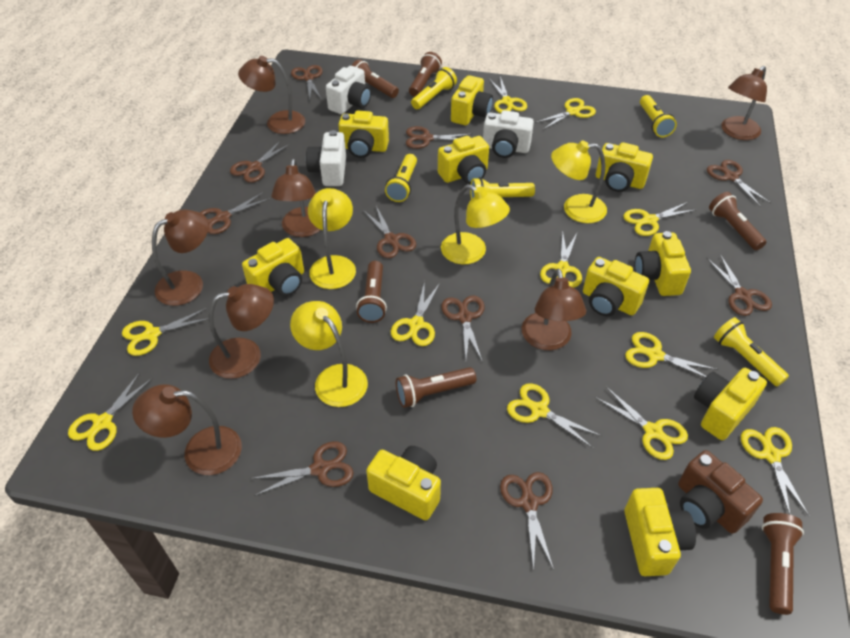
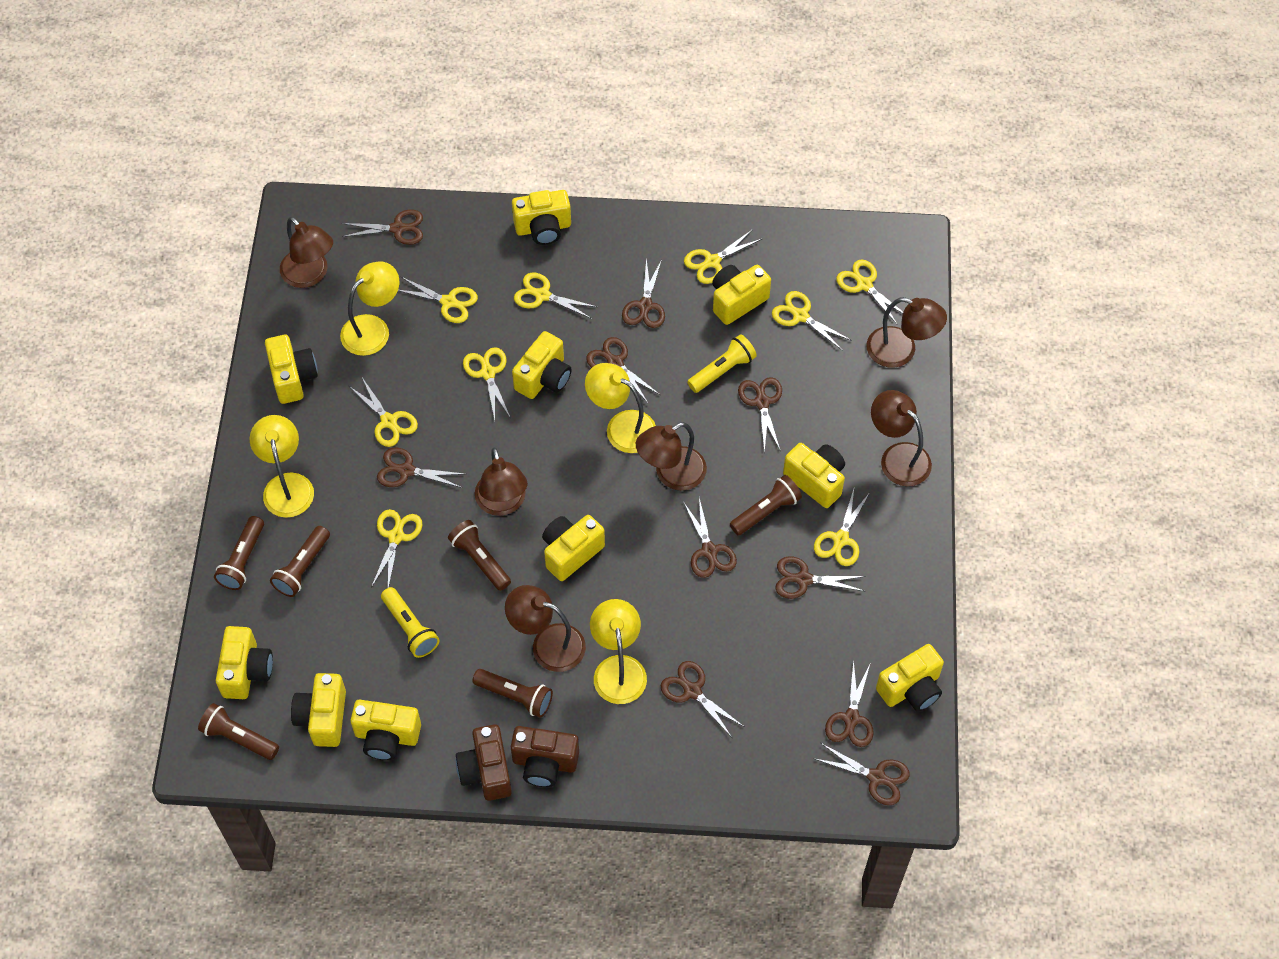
brown camera: [678,450,763,534] = 1 -> [456,724,512,801] [511,726,579,787] = 2
brown lamp: [132,384,242,475] [152,210,209,306] [209,284,274,379] [238,56,305,134] [271,159,321,237] [522,269,586,350] [721,66,767,140] = 7 -> [280,217,333,288] [475,448,528,516] [505,585,586,672] [636,422,707,491] [867,297,947,368] [871,390,932,486] = 6
white camera: [306,130,346,186] [326,66,371,114] [483,110,534,158] = 3 -> none = 0
yellow flashlight: [385,154,417,202] [411,67,457,109] [470,177,535,199] [640,95,677,137] [714,317,789,387] = 5 -> [381,587,439,658] [687,334,757,393] = 2
yellow scissors: [68,372,153,451] [122,308,209,356] [391,281,440,346] [489,76,527,113] [507,383,601,448] [535,98,596,130] [540,232,582,288] [595,387,688,460] [623,202,696,236] [625,332,718,378] [741,427,809,516] = 11 -> [349,378,418,447] [371,509,423,588] [398,277,478,323] [463,347,510,420] [514,273,597,319] [684,229,762,284] [772,291,852,351] [814,489,870,566] [836,259,903,325] = 9

